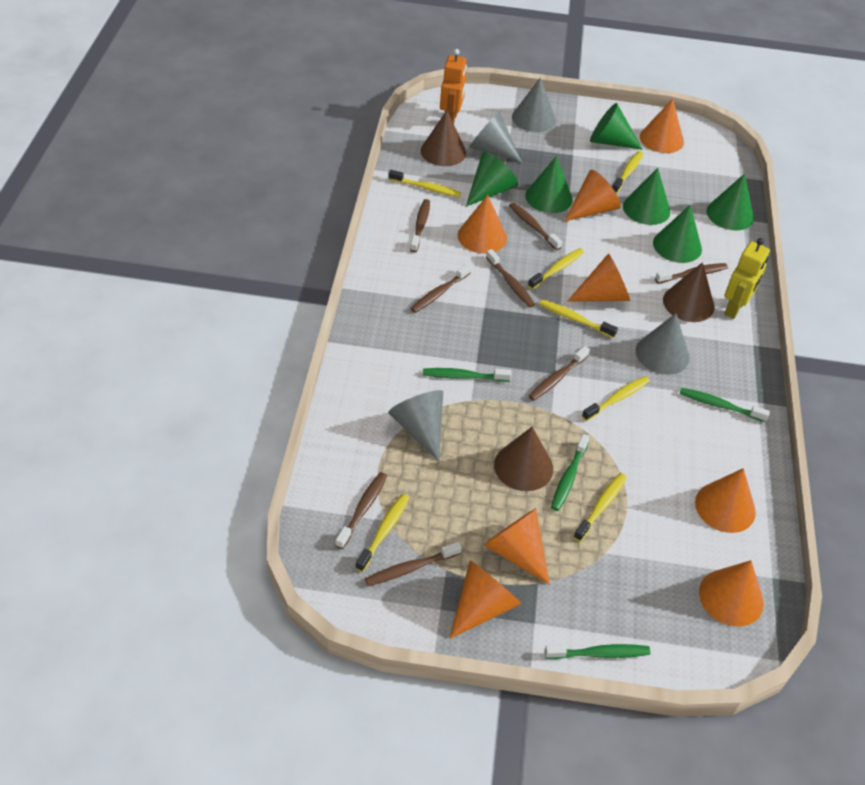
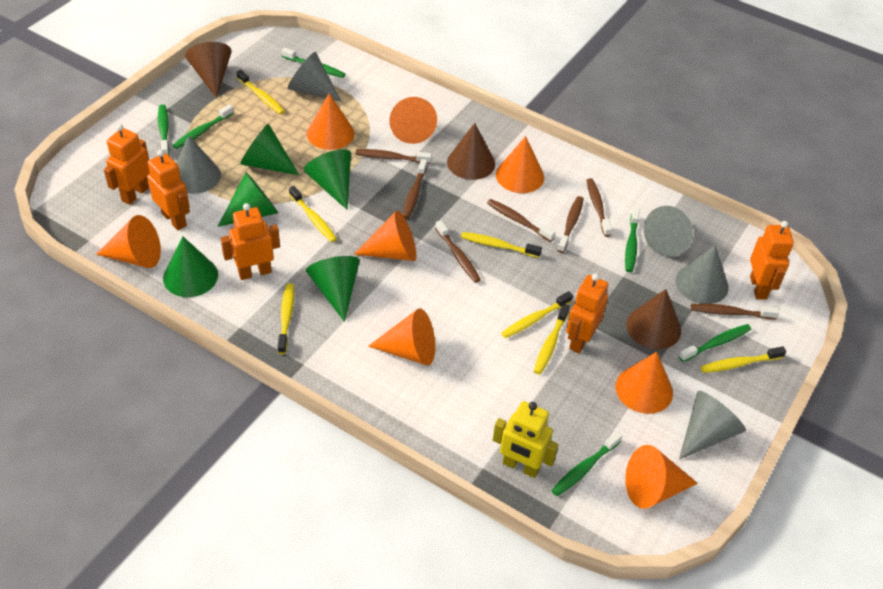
brown toothbrush: [335,472,387,549] [365,542,462,586] [410,199,430,253] [410,264,471,313] [486,249,535,308] [509,203,562,250] [529,346,590,401] [655,263,728,283] = 8 -> [356,149,432,164] [403,159,427,219] [435,220,481,283] [487,199,556,242] [557,196,584,253] [586,178,612,237] [691,304,779,319] = 7
green cone: [466,152,518,207] [525,156,573,213] [590,103,643,150] [623,168,670,225] [653,205,702,263] [706,174,754,230] = 6 -> [163,236,218,297] [218,172,278,227] [240,124,299,175] [304,149,351,210] [306,256,360,322] = 5
green toothbrush: [423,368,511,382] [544,644,650,659] [551,434,590,511] [680,388,770,422] = 4 -> [158,105,170,156] [172,104,234,149] [281,47,345,78] [551,431,622,496] [625,208,640,272] [679,324,751,362] = 6
grey cone: [388,390,443,461] [469,111,522,163] [512,77,556,132] [636,313,689,375] = 4 -> [176,135,221,194] [288,52,342,102] [644,206,693,257] [675,245,728,304] [679,391,746,460] = 5
orange robot: [440,49,467,124] = 1 -> [104,124,150,205] [147,150,190,230] [221,203,280,280] [566,273,608,353] [750,221,794,300] = 5

